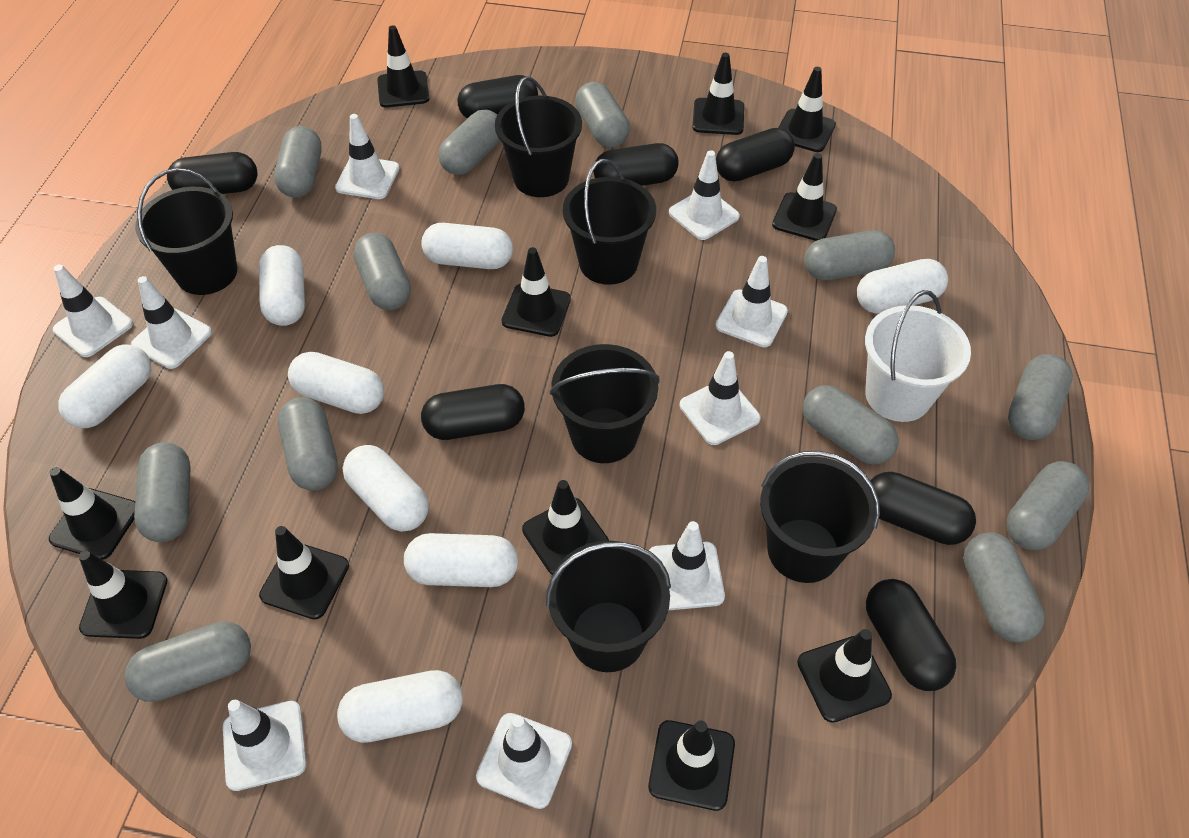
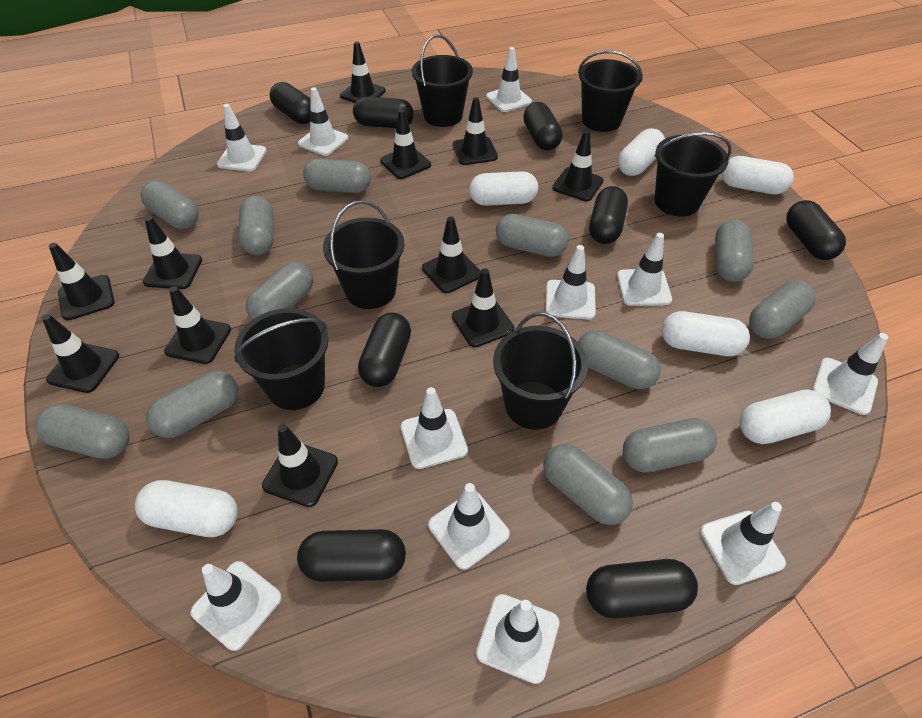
black capsule: [167,152,258,194] [421,384,525,440] [457,75,538,118] [594,143,679,186] [716,128,795,182] [866,579,956,691] [870,472,976,545] = 7 -> [270,82,311,124] [297,529,406,582] [353,97,414,128] [358,313,411,387] [523,102,563,150] [586,559,698,619] [589,186,628,244] [786,200,846,260] = 8
white bucket: [865,290,971,422] = 1 -> none = 0
white capsule: [58,344,151,428] [259,245,305,326] [288,352,384,414] [337,670,463,743] [343,445,429,532] [404,533,518,587] [421,223,513,269] [857,259,948,314] = 8 -> [135,480,238,537] [469,171,538,206] [618,128,665,176] [662,311,750,356] [721,156,794,194] [740,389,831,444] = 6
white traffic cone: [53,264,133,357] [131,276,212,369] [223,700,306,791] [335,114,400,199] [476,713,572,809] [649,521,725,610] [669,150,740,240] [680,351,761,445] [715,256,788,347] = 9 -> [191,561,282,651] [217,104,267,171] [298,87,348,156] [401,387,468,469] [428,483,510,570] [476,594,559,684] [486,47,532,112] [546,245,596,320] [617,233,672,306] [700,502,786,585] [812,333,888,415] = 11

